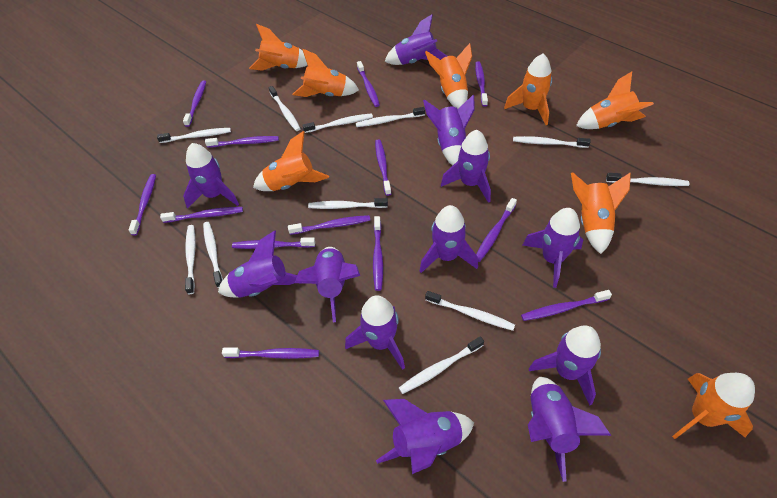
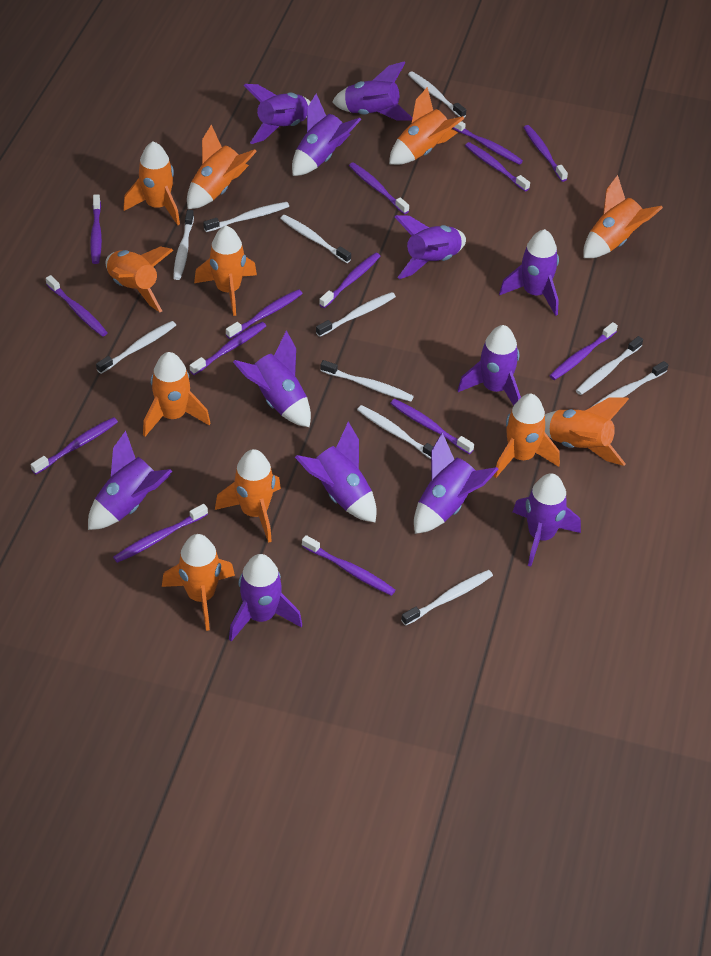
orange rocket: [249,24,307,71] [253,131,329,191] [293,49,359,97] [425,43,472,109] [504,54,552,125] [571,172,631,254] [576,71,654,129] [672,373,755,439] = 8 -> [106,247,173,312] [123,141,180,225] [143,352,211,437] [162,534,235,631] [187,124,257,209] [194,226,257,316] [215,449,281,543] [389,87,464,165] [494,394,560,478] [545,398,629,466] [583,175,663,258] = 11
purple toothbrush: [129,174,156,236] [160,207,243,223] [183,80,206,127] [205,136,279,148] [222,347,319,359] [232,237,315,249] [288,215,370,235] [357,61,380,107] [373,216,383,291] [375,139,391,196] [475,61,488,107] [476,198,517,262] [521,290,612,321] = 13 -> [31,417,118,474] [46,275,108,337] [90,194,102,264] [113,504,208,563] [190,322,266,375] [226,289,303,339] [302,535,395,596] [319,253,380,308] [349,162,409,214] [390,399,474,454] [453,121,523,165] [465,142,530,192] [523,125,568,182] [550,322,618,380] = 14

